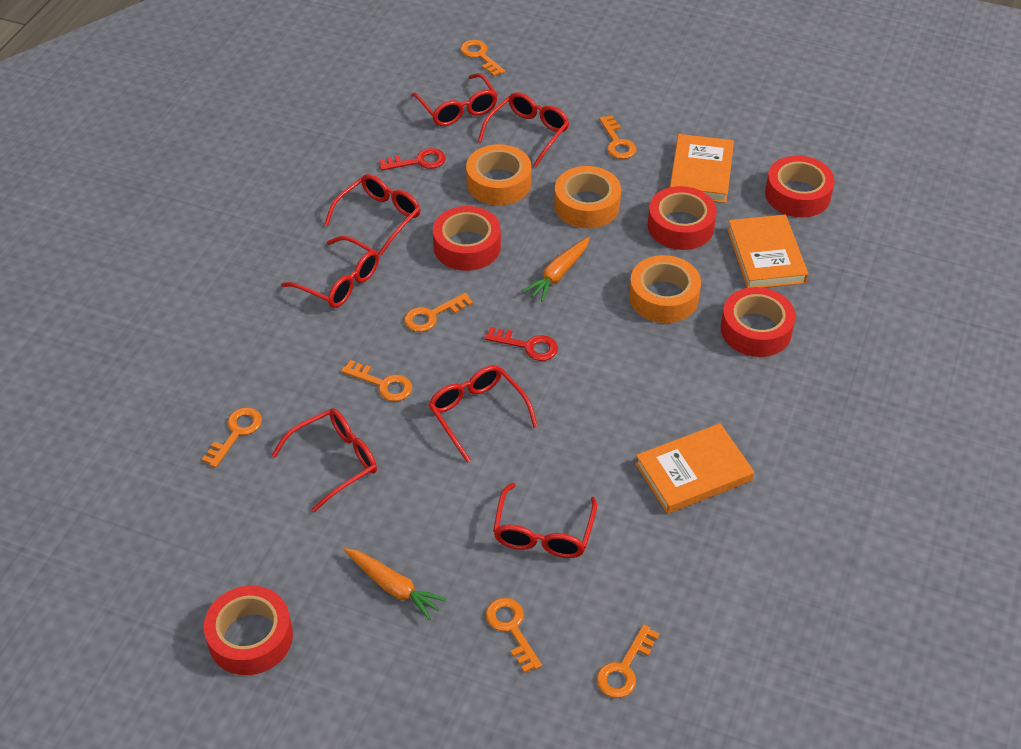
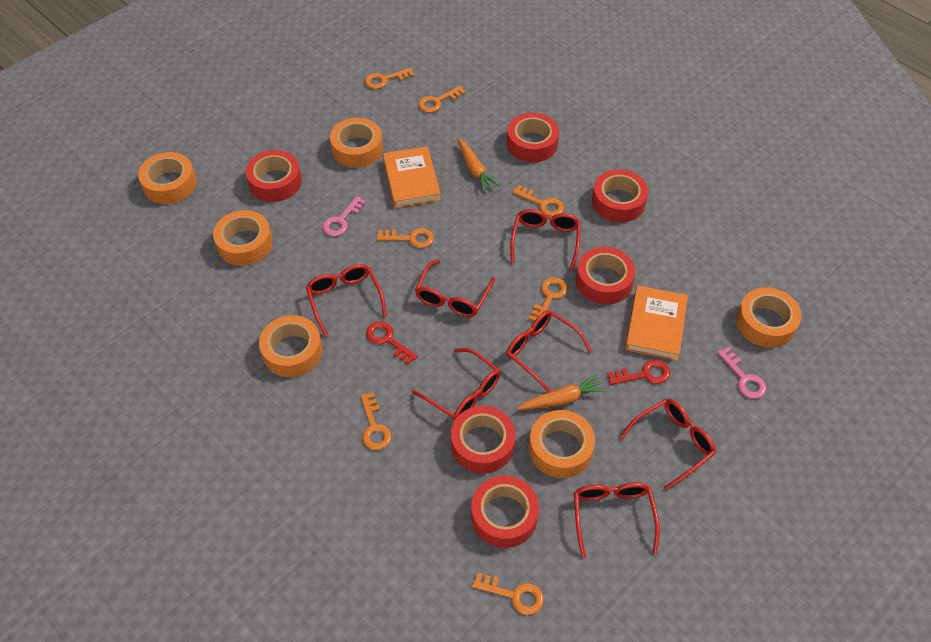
orange book: [635,423,754,514] [670,134,734,203] [727,215,809,288] = 3 -> [383,146,441,208] [625,285,688,361] = 2
orange tape: [466,144,531,205] [554,166,621,228] [629,255,701,323] = 3 -> [138,152,197,204] [213,210,273,266] [259,315,323,377] [330,118,383,168] [529,410,595,478] [736,287,801,348] = 6
pink key: none = 0 -> [322,196,366,236] [717,347,766,399] = 2
red tape: [204,586,293,675] [433,206,501,271] [648,186,717,250] [721,287,796,357] [765,156,835,218] = 5 -> [246,150,302,202] [451,406,515,474] [471,476,539,548] [507,113,559,162] [576,247,636,305] [592,169,648,223] = 6

